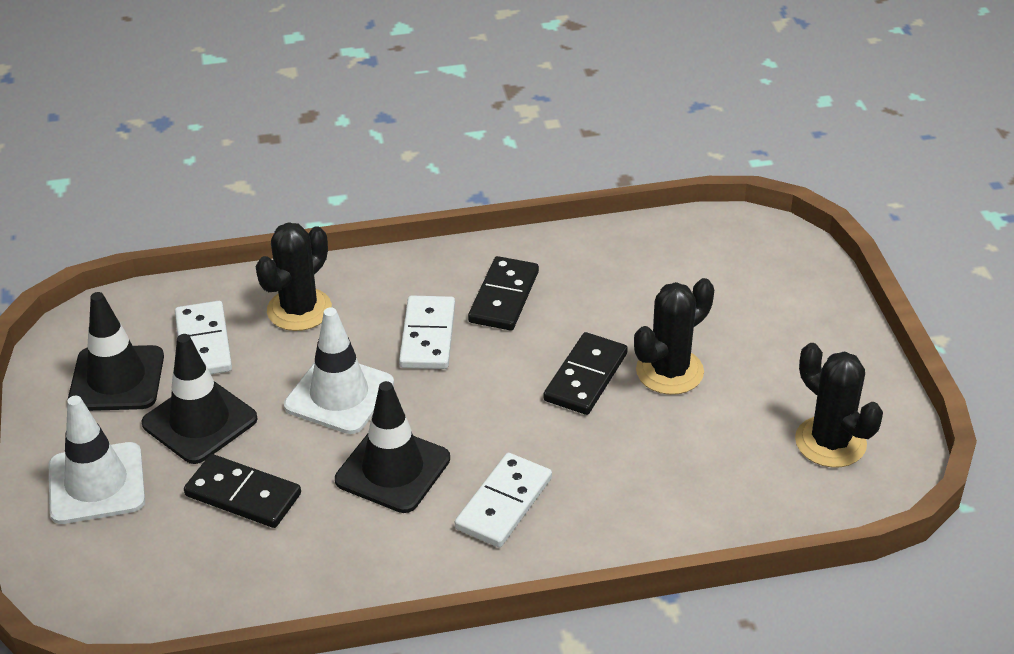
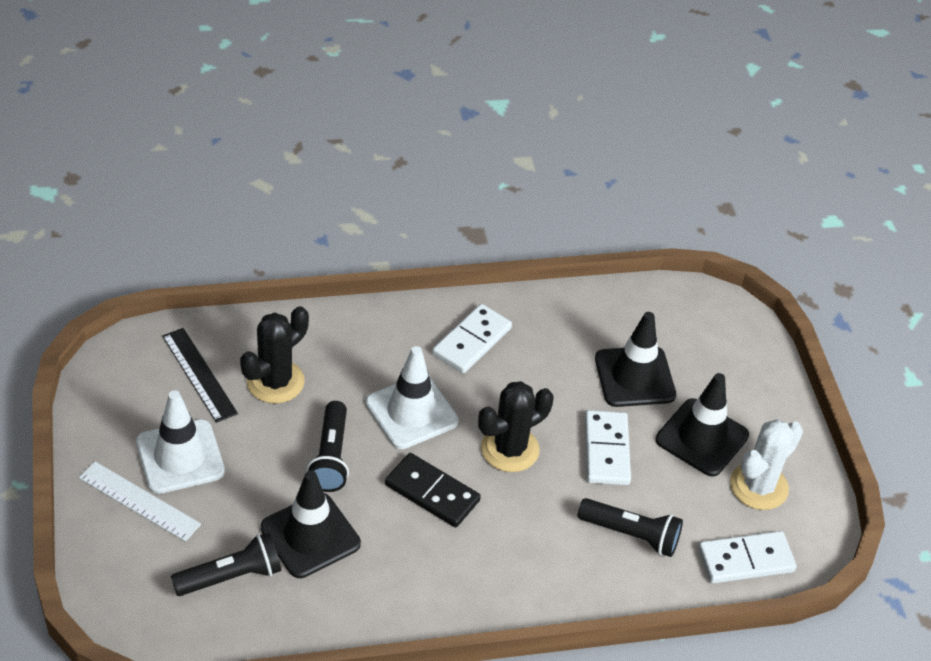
black cactus: [255,222,332,331] [634,278,714,395] [795,343,883,467] = 3 -> [240,306,309,404] [478,381,554,472] = 2
black domino: [184,454,301,528] [468,256,539,330] [543,332,628,415] = 3 -> [385,453,481,527] = 1
black flashlight: none = 0 -> [171,532,281,596] [307,401,349,492] [578,498,683,557] = 3
black ruler: none = 0 -> [162,328,238,423] = 1
white cactus: none = 0 -> [730,419,803,510] = 1
white ruler: none = 0 -> [79,461,201,542] = 1

